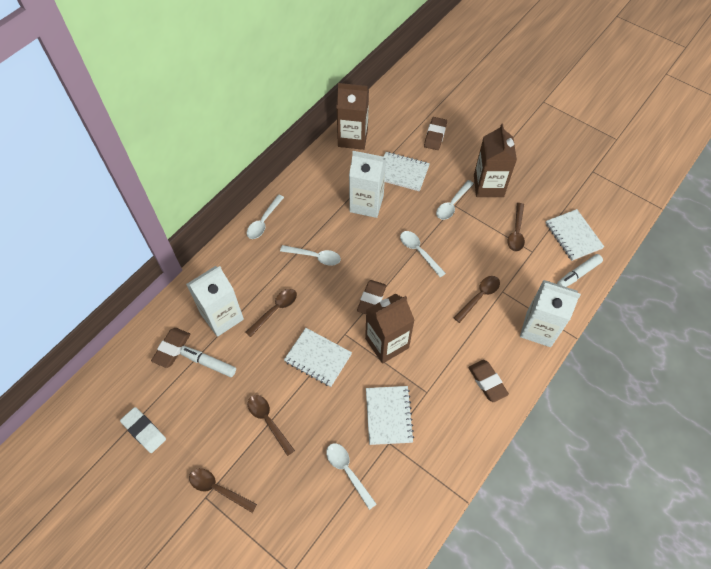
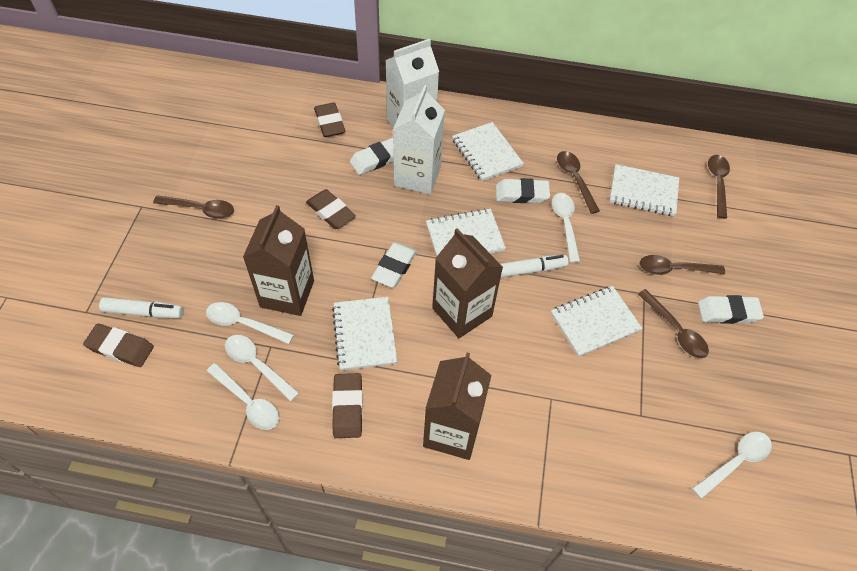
white carton: [186,266,244,337] [349,151,386,218] [520,280,581,347] = 3 -> [386,39,439,128] [393,85,445,194] = 2
white eraser: [120,407,166,453] = 1 -> [350,138,394,175] [371,242,417,288] [496,178,550,203] [698,295,764,324] = 4
white notebook: [284,328,352,387] [366,386,414,445] [384,152,430,192] [546,209,604,261] = 4 -> [332,297,397,371] [426,208,506,256] [452,122,524,181] [551,286,643,357] [609,164,679,216] = 5

